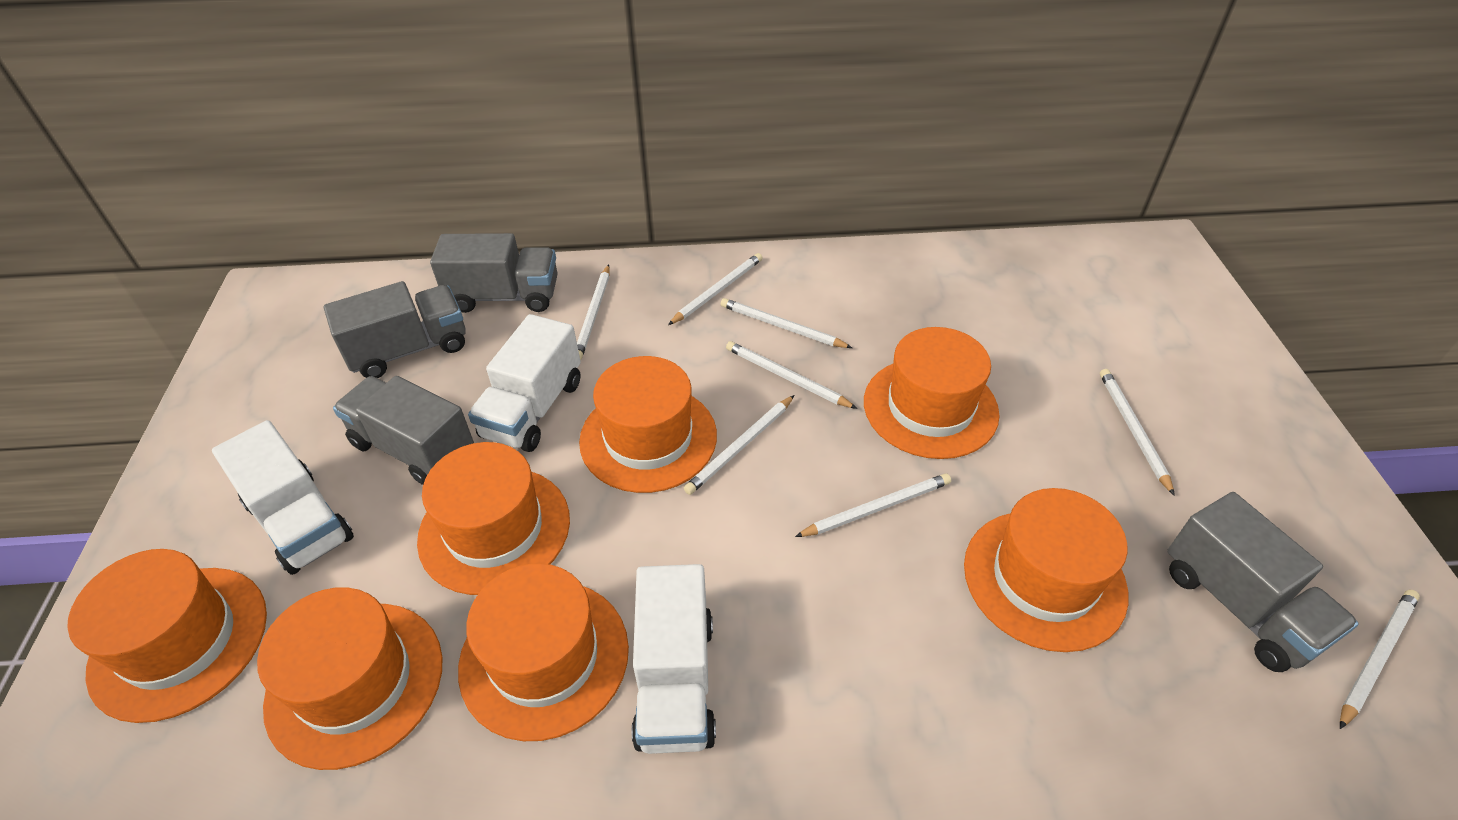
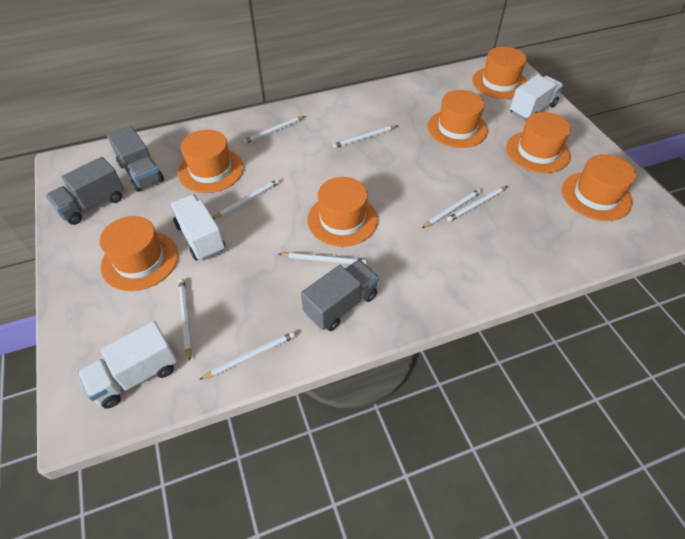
grey truck: [324,281,466,378] [333,376,474,485] [430,233,558,313] [1167,492,1359,672] = 4 -> [45,157,124,225] [107,126,164,192] [301,260,379,331] = 3

